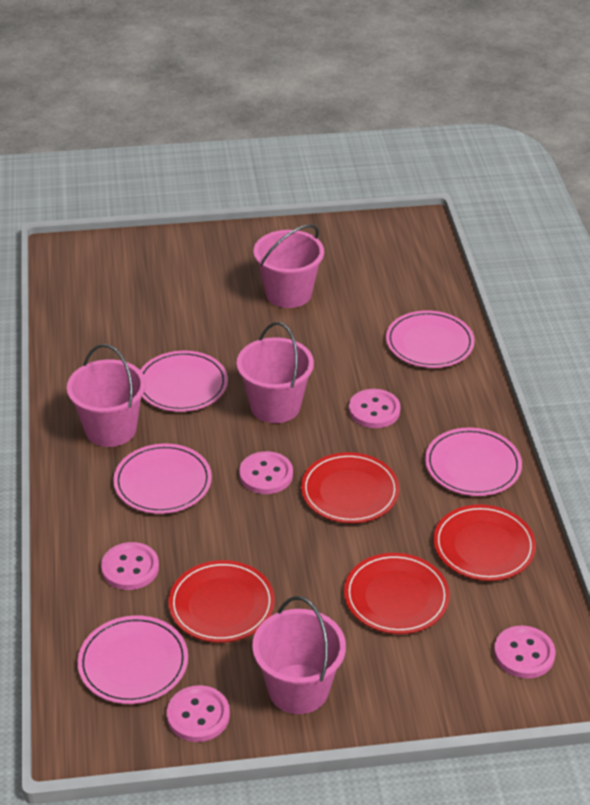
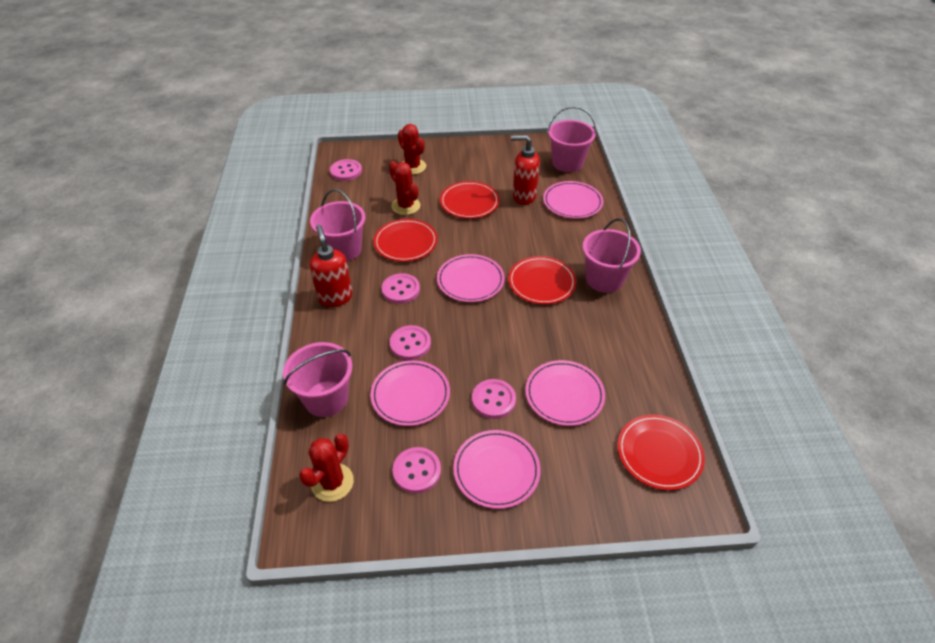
red cactus: none = 0 -> [299,434,354,502] [389,161,420,215] [398,124,426,175] = 3
red soap dispenser: none = 0 -> [310,225,353,307] [511,135,540,205] = 2

